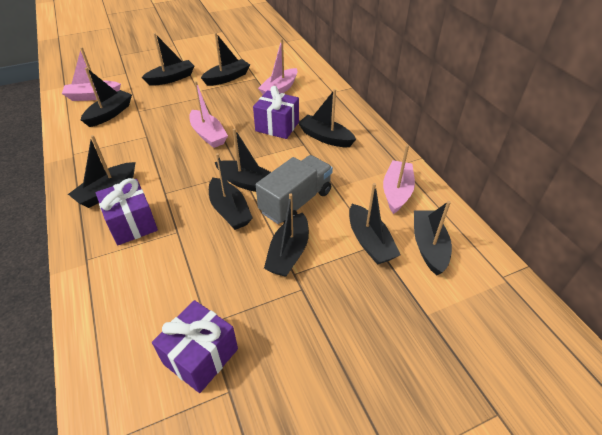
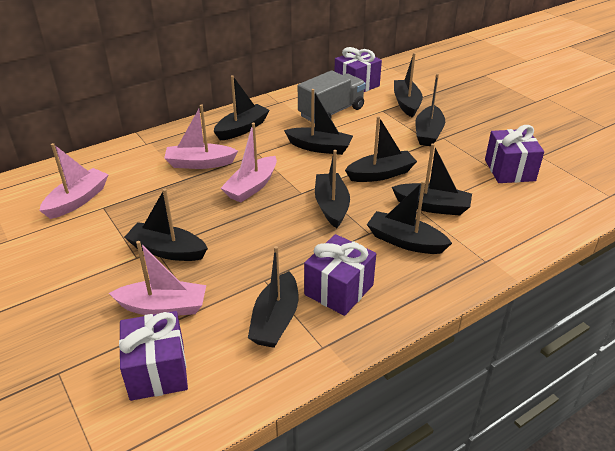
purple gift: [96,178,158,245] [152,300,238,393] [253,86,299,139] = 3 -> [119,311,188,401] [304,234,376,316] [334,47,382,92] [485,125,544,183] = 4

